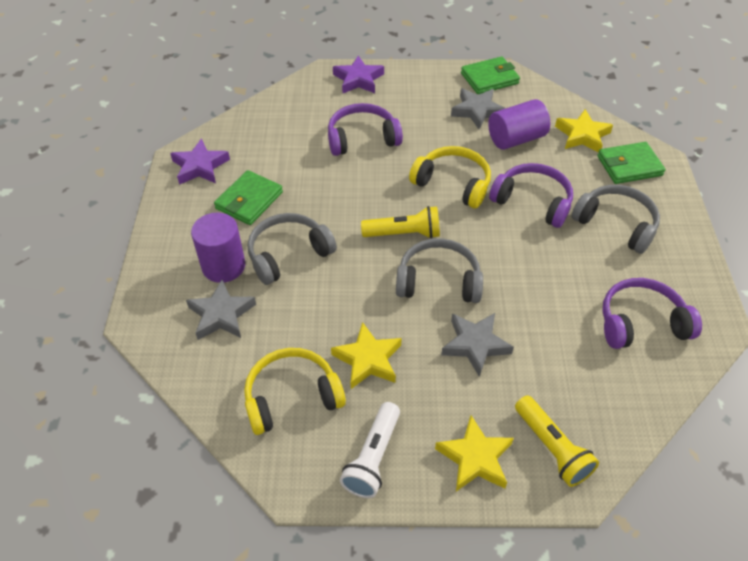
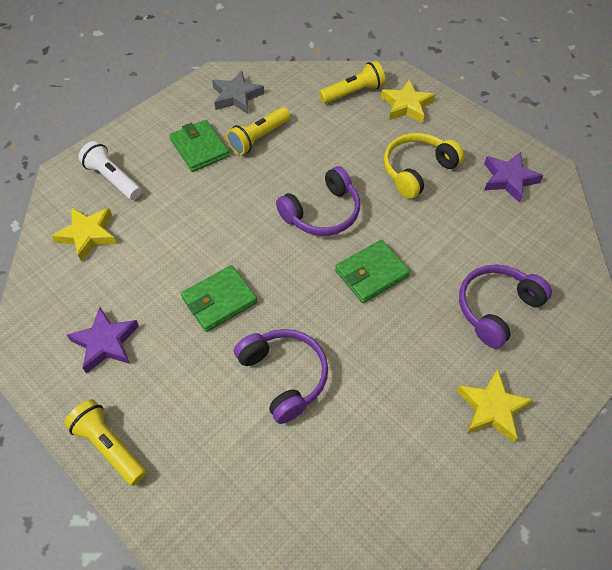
grey headphones: [247,213,337,285] [396,238,483,303] [572,185,660,254] = 3 -> none = 0
grey star: [186,280,256,340] [441,313,514,377] [451,88,505,129] = 3 -> [212,71,264,114] = 1
purple cylinder: [191,213,245,283] [488,99,550,150] = 2 -> none = 0
yellow flashlight: [361,206,440,239] [515,396,599,487] = 2 -> [64,399,147,486] [226,107,290,155] [319,61,385,104] = 3
yellow headphones: [244,348,346,435] [409,146,491,208] = 2 -> [384,133,464,199] = 1

